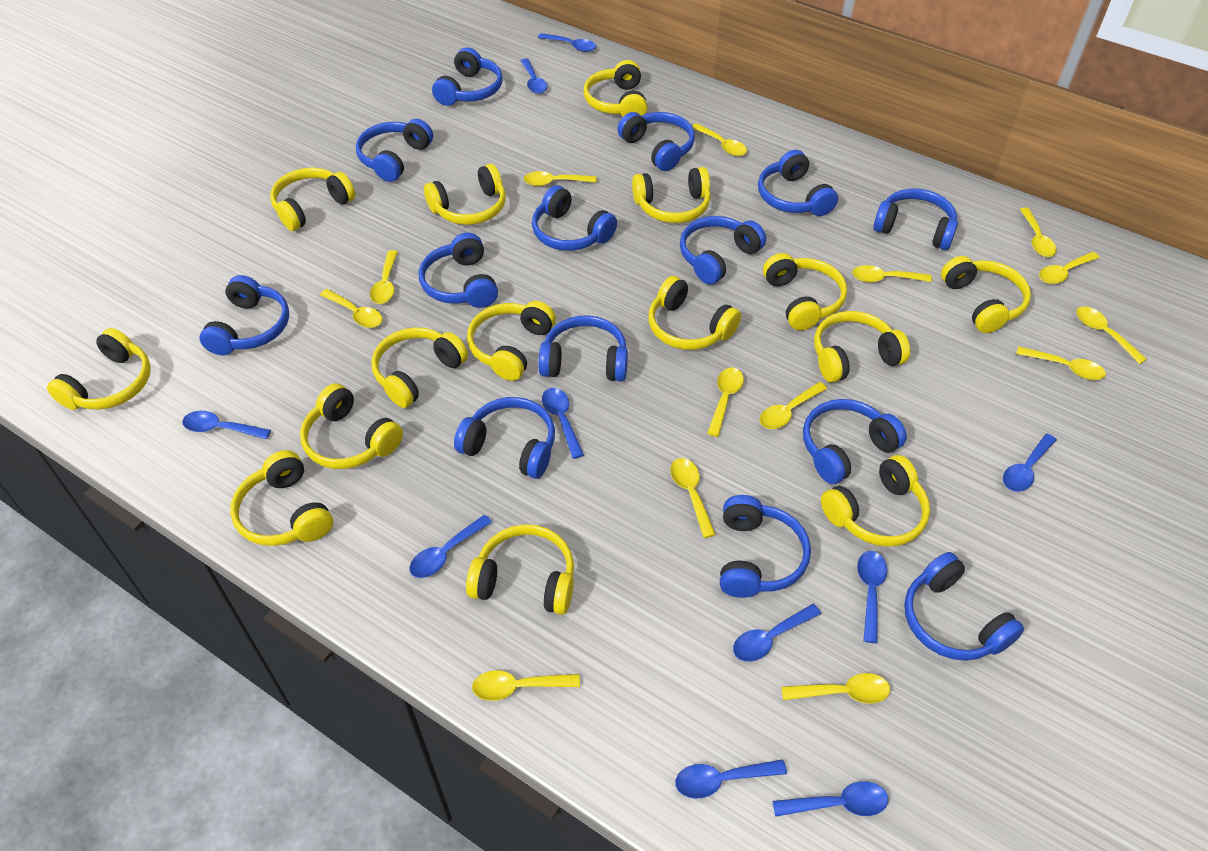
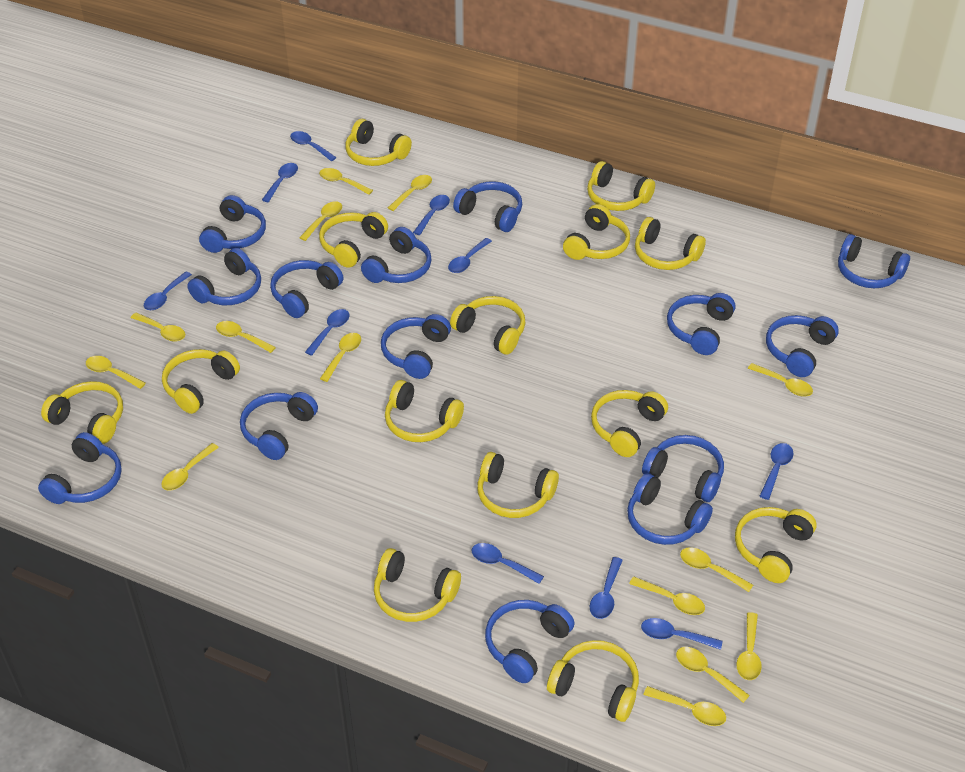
yellow headphones: [47,328,151,410] [230,450,333,546] [270,167,355,231] [300,383,403,469] [371,327,468,408] [424,164,506,225] [466,524,574,615] [467,301,556,381] [583,60,647,116] [632,167,711,223] [648,276,741,350] [763,253,847,331] [814,311,910,383] [821,455,930,547] [941,256,1031,333] = 15 -> [41,381,123,444] [162,349,240,414] [319,212,388,268] [345,119,412,166] [374,548,461,622] [385,380,464,442] [450,296,525,355] [477,452,559,518] [547,640,639,722] [563,204,630,260] [587,161,655,211] [591,390,668,457] [635,217,706,270] [735,507,817,583] = 14

